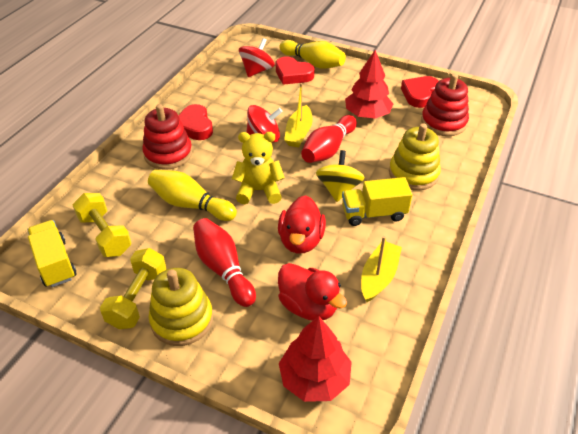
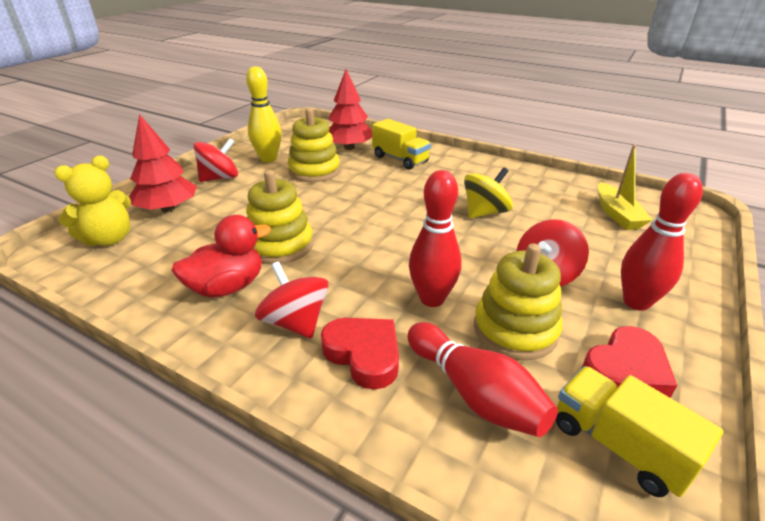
red bowling pin: [193,218,256,307] [301,115,357,163] = 2 -> [407,322,558,437] [409,170,462,307] [621,173,703,311] = 3
red duck: [278,195,326,254] [278,263,347,321] = 2 -> [171,215,271,298] = 1
red heart: [178,104,213,140] [276,56,315,85] [401,76,438,108] = 3 -> [321,318,399,389] [582,326,677,398] = 2
red spinning top: [239,38,275,77] [247,105,283,143] = 2 -> [193,138,238,182] [255,261,328,339] [517,219,589,286] = 3
red stacking toy: [142,104,192,170] [421,73,469,136] = 2 -> none = 0
yellow boat: [284,83,313,147] [361,236,402,302] = 2 -> [598,144,652,230] = 1
yellow bowling pin: [148,170,237,221] [279,40,346,69] = 2 -> [246,66,281,162] = 1
yellow dumbbell: [73,193,132,257] [100,248,167,329] = 2 -> none = 0
yellow stacking toy: [149,268,213,346] [389,123,441,190] = 2 -> [246,170,313,264] [288,108,340,182] [474,244,562,360] = 3

